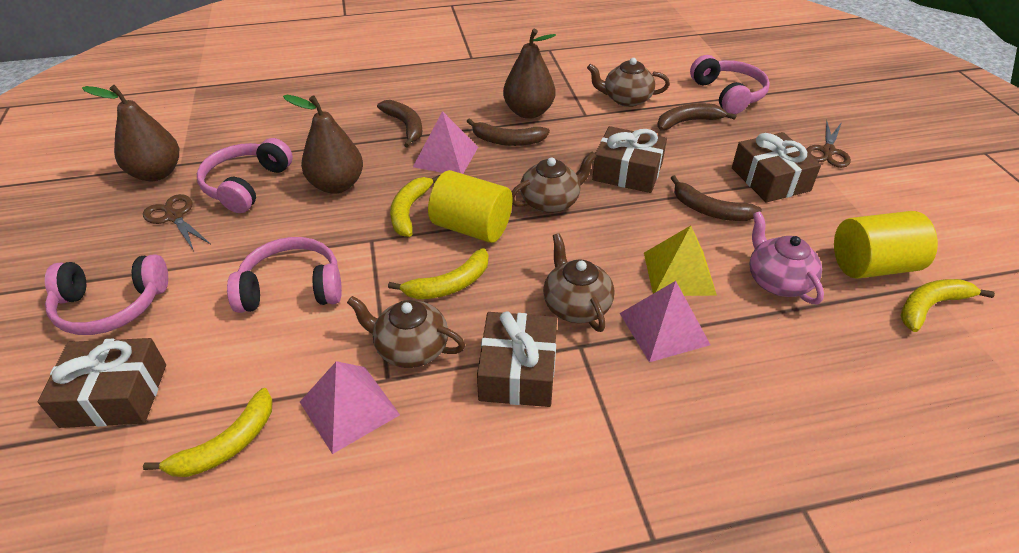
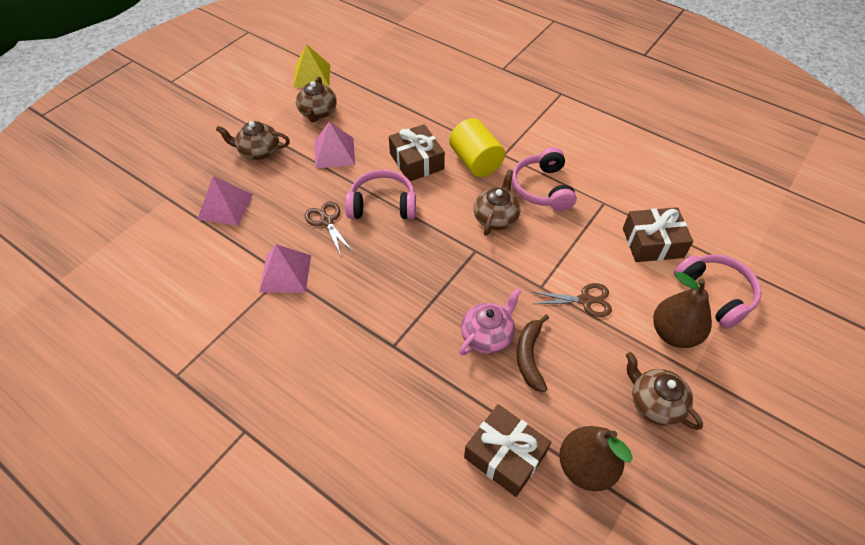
brown banana: [377,100,422,148] [466,118,550,146] [657,103,737,130] [671,175,762,221] = 4 -> [517,314,549,392] = 1
brown gift: [38,338,166,428] [477,312,557,407] [592,126,667,193] [732,132,821,202] = 4 -> [389,124,445,181] [464,404,551,497] [623,207,693,262] = 3
brown pear: [82,85,179,181] [283,95,363,194] [503,29,556,119] = 3 -> [559,426,633,491] [653,272,712,348] = 2
pink headphones: [45,254,168,335] [197,138,293,213] [227,237,342,313] [690,55,770,114] = 4 -> [345,169,416,219] [512,147,577,211] [674,254,762,329] = 3
yellow banana: [143,388,273,477] [388,248,489,299] [390,175,440,237] [901,279,995,332] = 4 -> none = 0
yellow cylinder: [428,170,512,243] [834,211,938,279] = 2 -> [449,118,505,177] = 1

